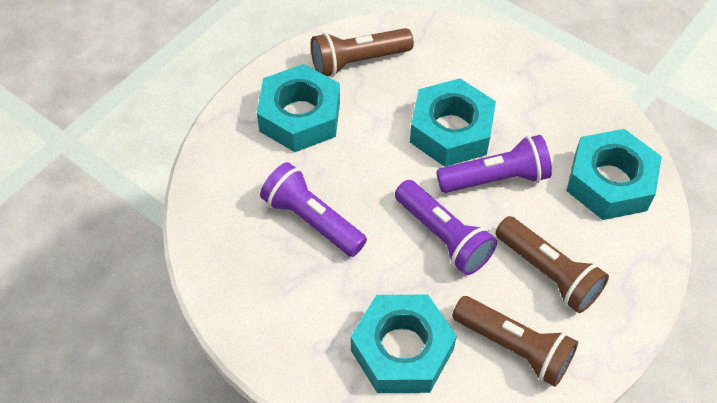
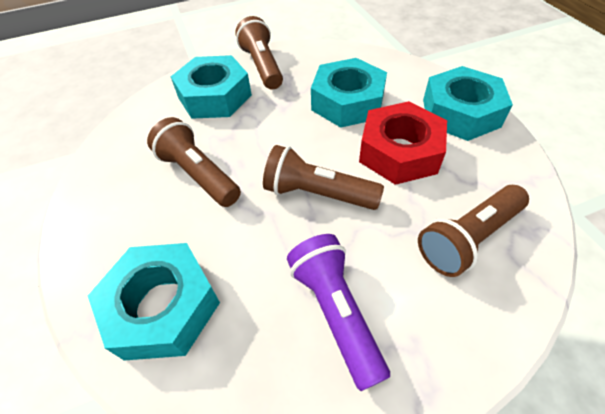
brown flashlight: [311,28,414,77] [452,296,578,387] [496,216,609,313] = 3 -> [147,117,241,207] [235,16,283,90] [263,145,384,210] [418,185,529,277] = 4
purple flashlight: [260,162,367,257] [395,180,497,275] [437,135,552,193] = 3 -> [287,234,390,391] = 1
red nut: none = 0 -> [359,101,447,185] = 1

